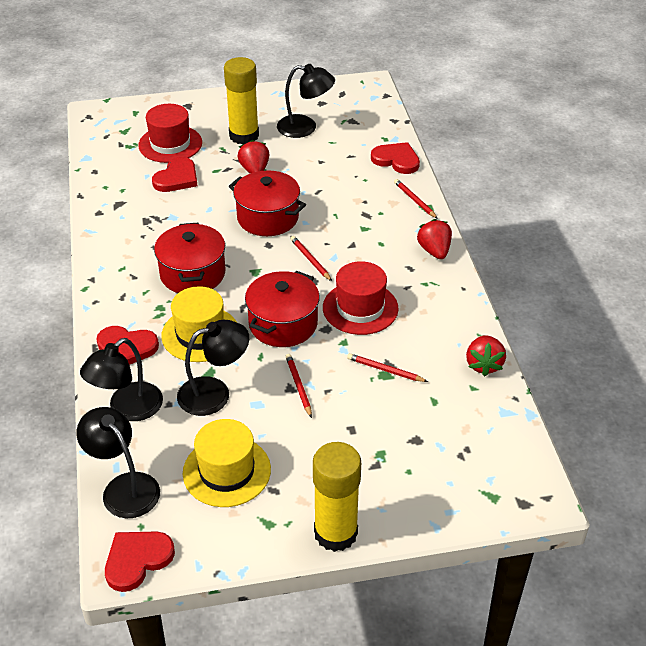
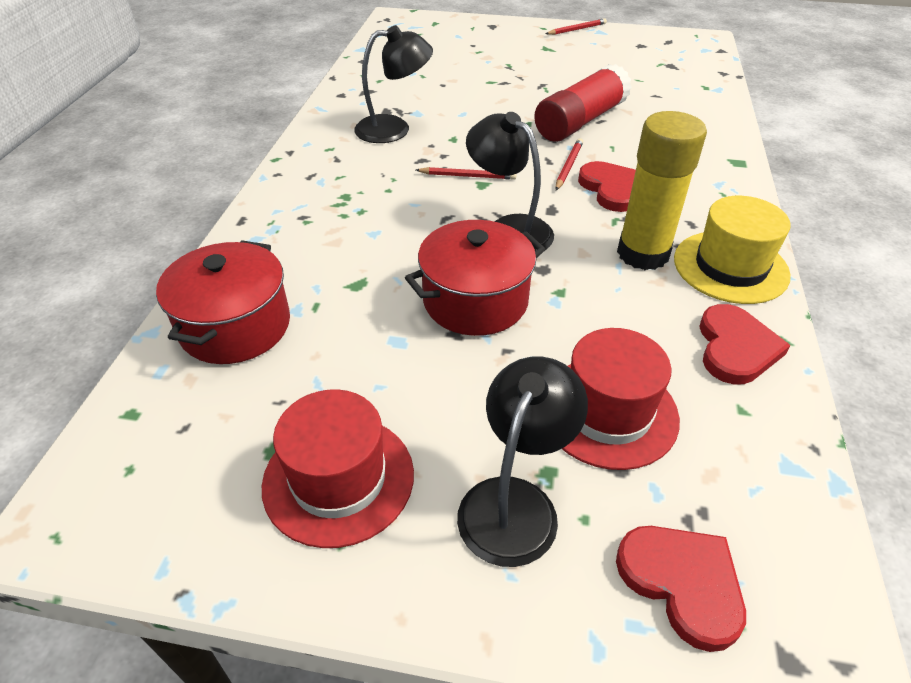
black lamp: [76,407,160,518] [80,338,163,421] [177,320,249,416] [277,64,335,138] = 4 -> [354,25,433,143] [457,357,588,567] [466,112,554,251] = 3
red glue stick: none = 0 -> [534,64,632,142] = 1
red heart: [96,326,159,365] [105,531,175,592] [152,157,198,192] [371,142,420,174] = 4 -> [578,161,636,212] [616,526,746,652] [699,304,791,384] = 3
red pencil: [286,354,312,418] [290,236,332,281] [347,353,428,382] [394,179,438,219] = 4 -> [416,167,517,180] [546,18,607,35] [556,138,583,190] = 3
red pot: [154,223,225,293] [229,170,306,236] [245,271,320,347] = 3 -> [156,240,290,364] [405,220,545,336] = 2
red strawberry: [237,140,270,174] [417,219,452,259] [466,335,506,376] = 3 -> none = 0
yellow glue stick: [224,57,259,145] [313,442,361,552] = 2 -> [617,111,707,270] = 1
yellow hat: [161,286,236,362] [183,419,271,507] = 2 -> [674,196,791,304] = 1

